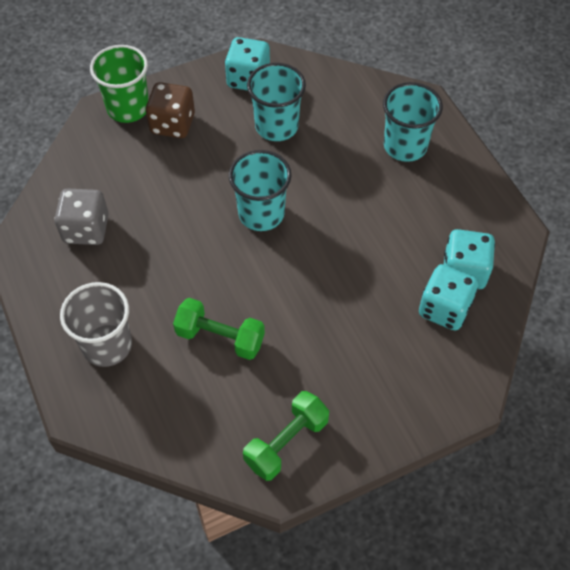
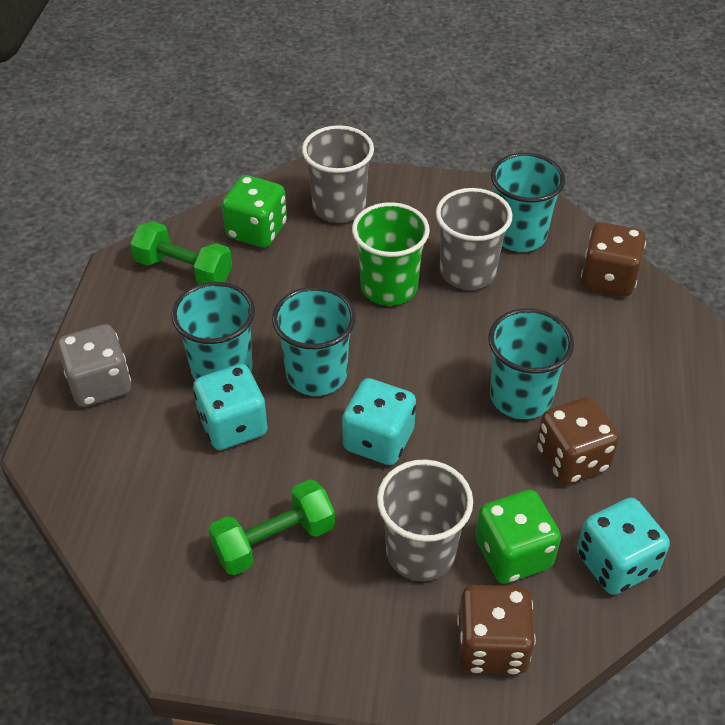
brown dice: [145,82,195,138] = 1 -> [457,585,536,675] [536,397,620,485] [581,222,646,296] = 3
green dice: none = 0 -> [222,175,287,248] [475,490,561,584] = 2
grey cup: [60,282,132,367] = 1 -> [302,125,374,223] [377,459,473,581] [436,188,513,290] = 3
turquoise cup: [229,150,291,231] [247,63,306,141] [383,82,443,162] = 3 -> [171,282,255,380] [272,287,356,396] [488,308,574,419] [491,153,565,252] = 4

